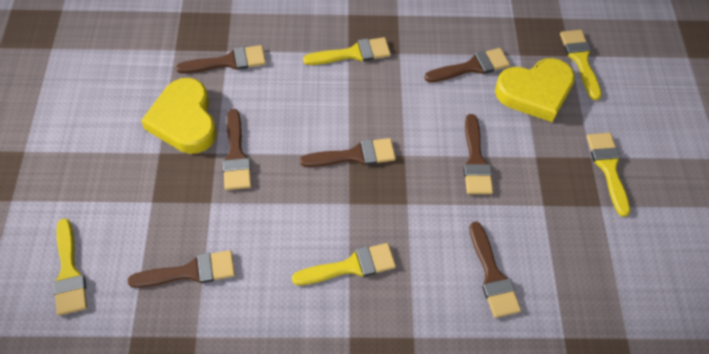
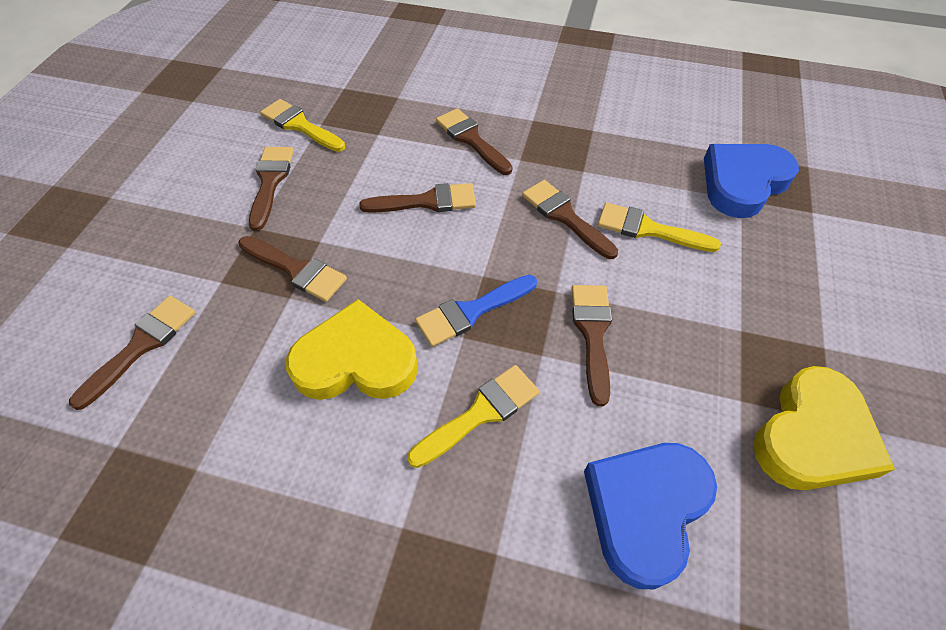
blue brush: none = 0 -> [415,275,537,347] = 1
blue heart: none = 0 -> [584,443,717,589] [704,144,799,218] = 2
yellow brush: [53,218,87,316] [292,243,396,285] [303,37,391,65] [560,30,602,100] [587,133,630,217] = 5 -> [260,99,345,152] [407,365,540,468] [598,202,721,252] = 3

